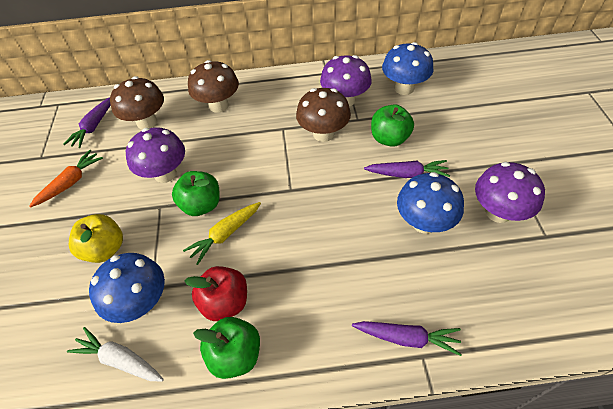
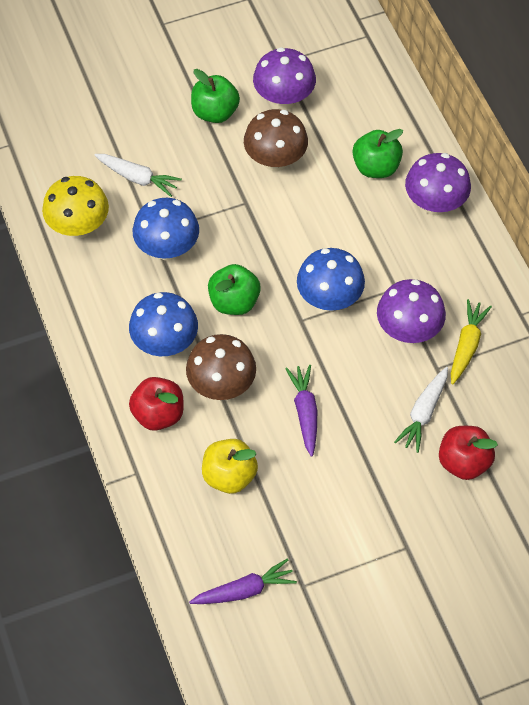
brown mushroom: [110,76,164,129] [188,60,239,113] [296,88,351,142] = 3 -> [186,334,256,400] [244,109,308,171] = 2
orange carrot: [30,150,103,207] = 1 -> none = 0
purple carrot: [63,97,110,148] [352,321,462,356] [364,160,450,178] = 3 -> [189,558,297,604] [285,365,317,457] = 2
red apple: [185,266,247,321] = 1 -> [129,377,183,431] [439,426,498,480] = 2
white carrot: [67,327,164,381] = 1 -> [94,154,182,197] [394,367,448,453] = 2
yellow mushroom: none = 0 -> [42,176,109,238] = 1

